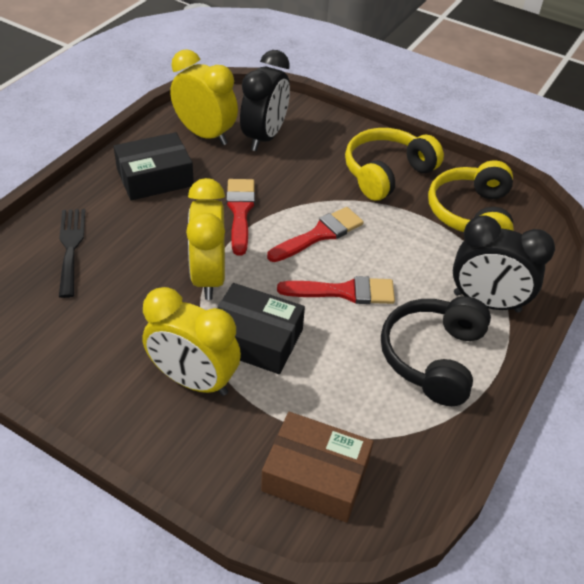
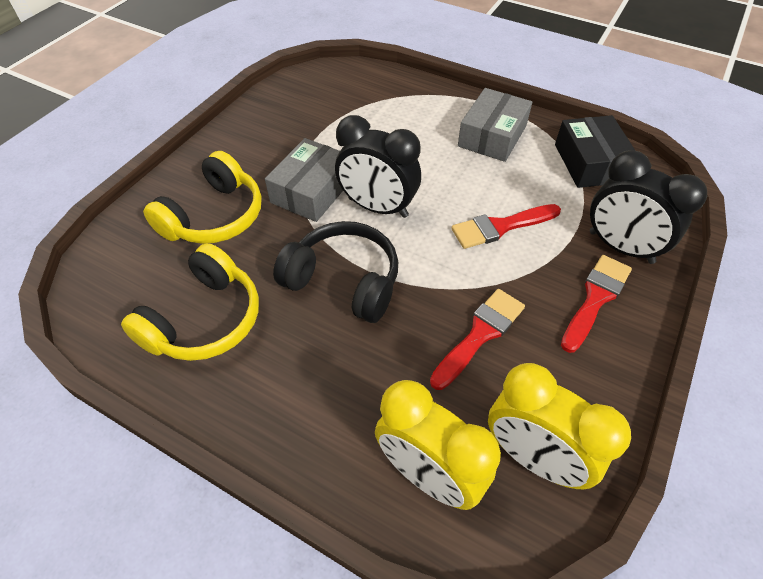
black box: [113,132,194,200] [217,283,305,374] = 2 -> [555,115,636,188] = 1
black fork: [59,209,85,298] = 1 -> none = 0
brown box: [261,412,373,523] = 1 -> none = 0
grey box: none = 0 -> [265,138,343,222] [458,88,532,162] = 2
yellow clock: [142,287,241,396] [170,49,238,145] [186,178,225,300] = 3 -> [375,380,501,510] [488,363,631,489] = 2

